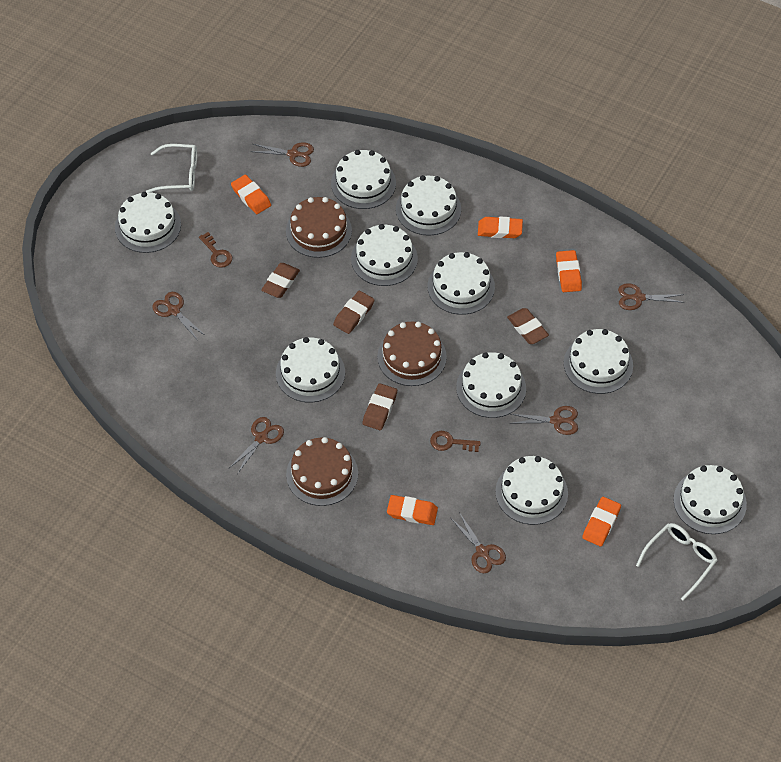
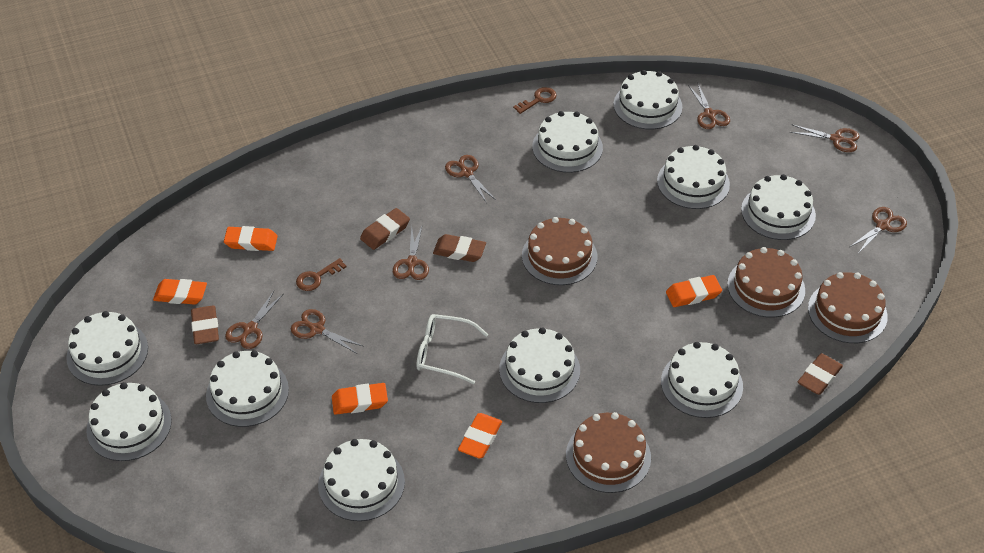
brown cake: [286,197,352,258] [286,437,358,506] [377,322,447,386] = 3 -> [522,217,597,285] [566,412,651,493] [727,247,805,317] [808,272,888,343] = 4
brown scissors: [152,292,206,341] [229,417,284,474] [251,142,314,167] [452,512,506,573] [511,406,578,435] [618,283,684,310] = 6 -> [225,291,283,349] [291,309,363,354] [393,226,429,280] [445,155,496,203] [688,84,730,129] [790,125,860,152] [850,207,907,254] = 7
white glasses: [146,144,197,192] [636,523,718,601] = 2 -> [417,314,488,384] = 1

